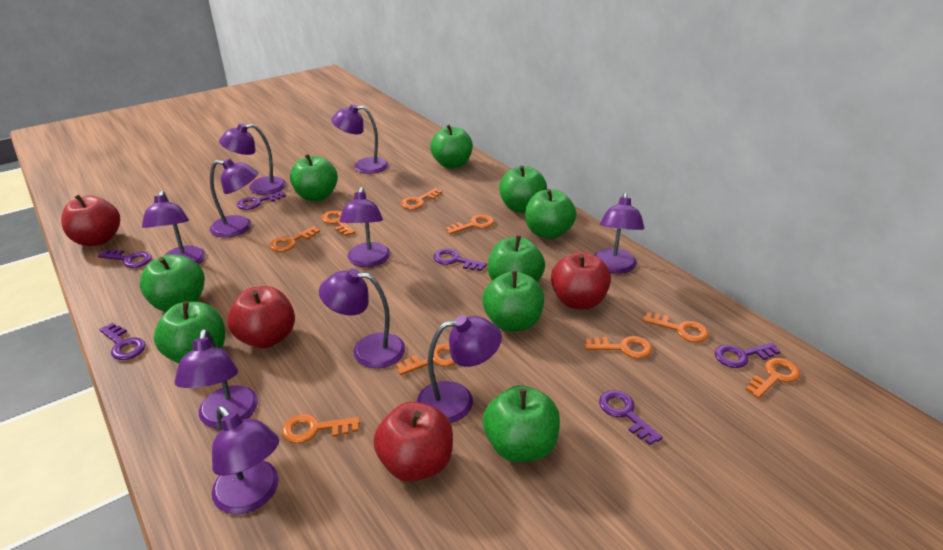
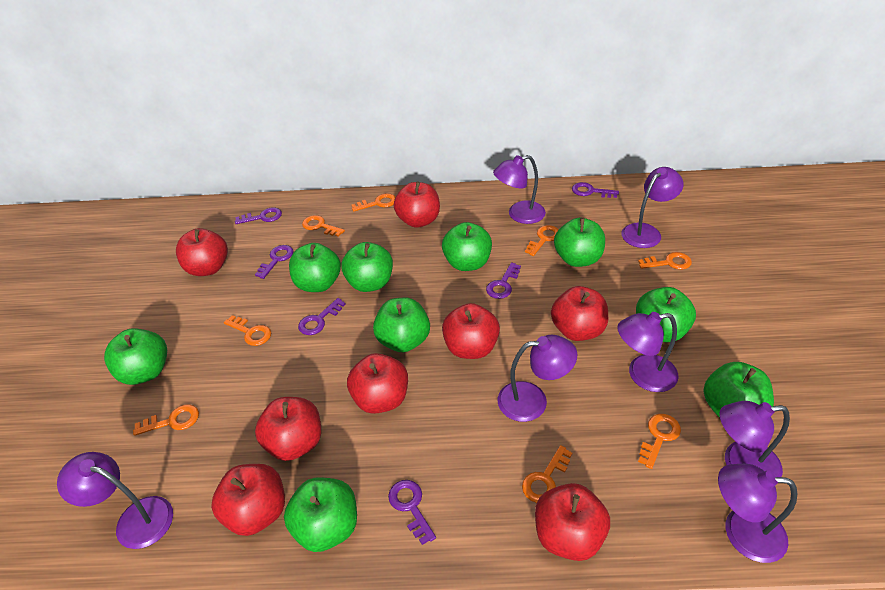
orange key: [270,226,320,252] [282,414,360,444] [322,210,355,236] [396,343,456,375] [401,188,442,210] [446,215,494,234] [585,336,652,359] [643,312,709,342] [746,358,801,398] = 9 -> [133,404,199,436] [224,315,271,346] [302,215,345,237] [352,193,395,212] [522,445,572,503] [525,225,559,256] [638,252,692,270] [638,414,681,469] = 8
purple lamp: [142,190,206,265] [174,329,258,429] [210,158,258,238] [212,406,279,515] [219,123,286,195] [319,268,405,368] [331,104,388,174] [339,187,390,267] [417,315,502,423] [594,192,644,274] = 10 -> [57,452,173,549] [493,155,546,224] [498,335,578,422] [617,312,679,392] [622,167,684,248] [718,464,798,563] [719,401,790,477] = 7
red apple: [61,195,120,246] [228,286,295,348] [373,402,453,482] [551,252,611,309] = 4 -> [176,228,228,276] [211,464,285,536] [255,397,321,461] [347,353,408,414] [394,181,440,228] [442,303,500,359] [535,483,610,561] [551,286,608,341] = 8

